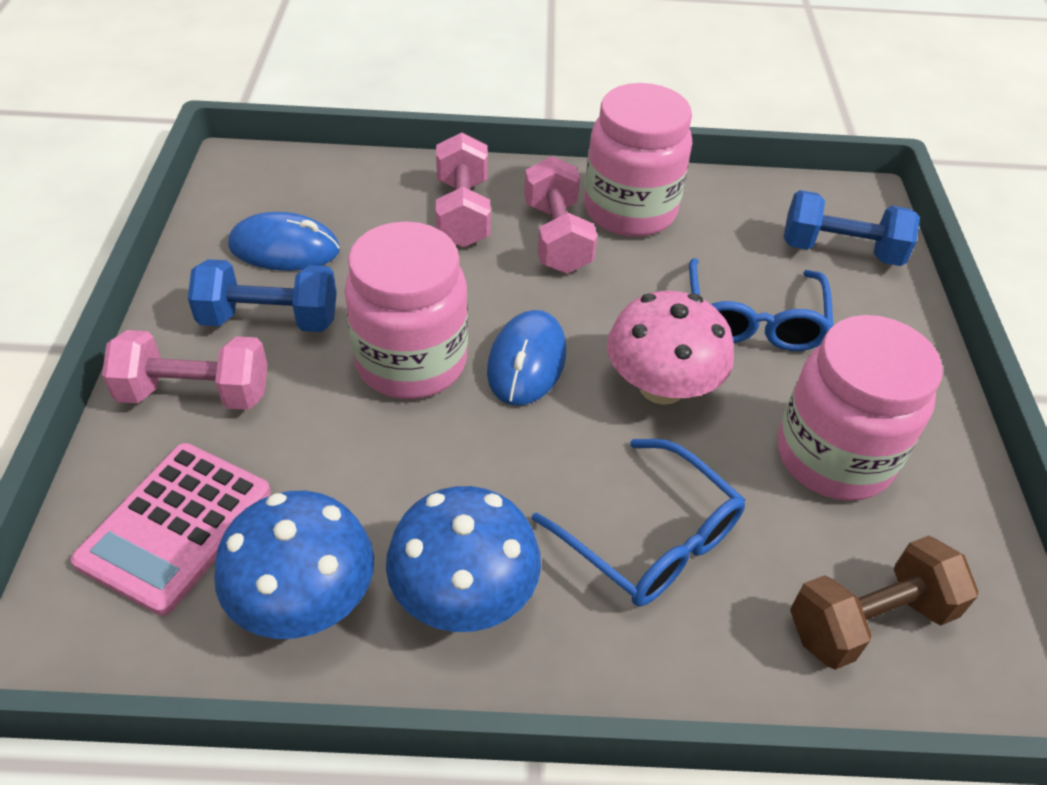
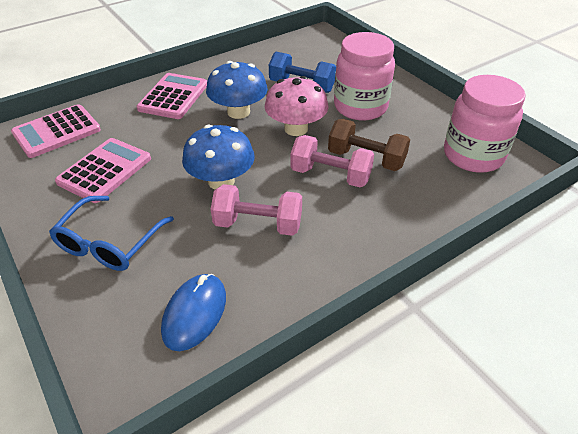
blue dumbbell: [188,259,337,332] [784,190,920,266] = 2 -> [269,52,336,93] = 1
blue glasses: [532,439,745,607] [689,258,833,351] = 2 -> [49,196,174,271] = 1
blue mouse: [228,212,340,271] [487,310,566,405] = 2 -> [161,274,226,351] = 1
pink calculator: [70,443,271,616] = 1 -> [11,104,101,158] [55,138,151,203] [137,73,207,119] = 3
pink dumbbell: [102,330,268,410] [436,132,491,247] [524,156,597,274] = 3 -> [211,184,302,236] [290,135,374,188] = 2
pink jar: [344,221,468,399] [584,83,692,237] [777,315,943,501] = 3 -> [334,32,395,120] [444,75,526,173] = 2

